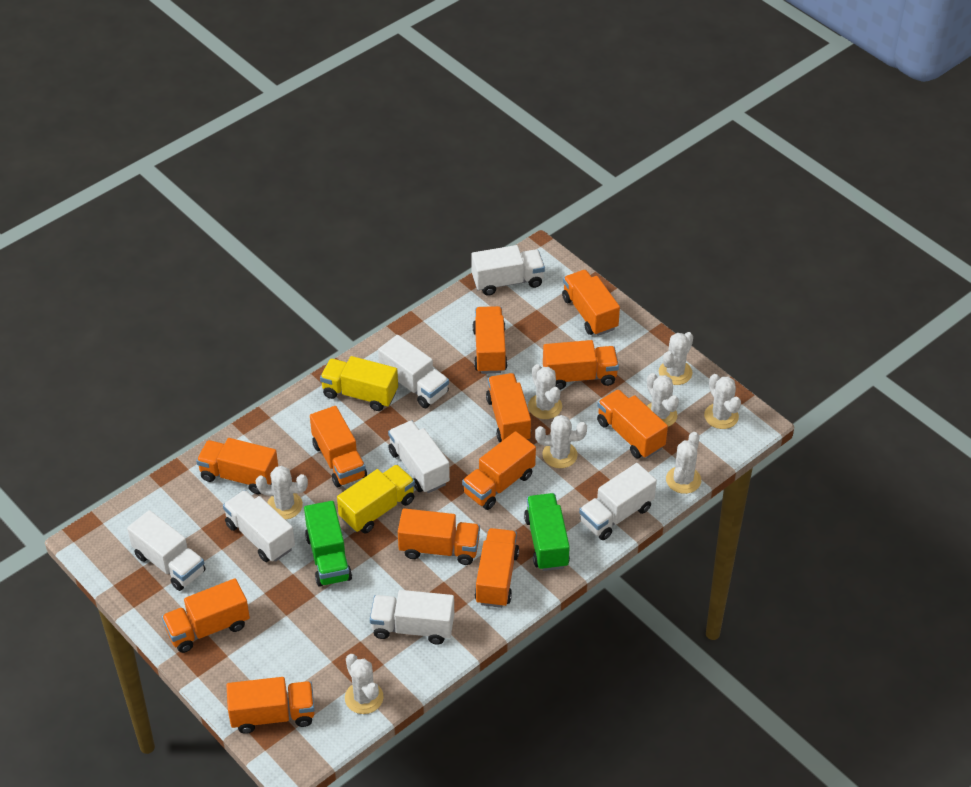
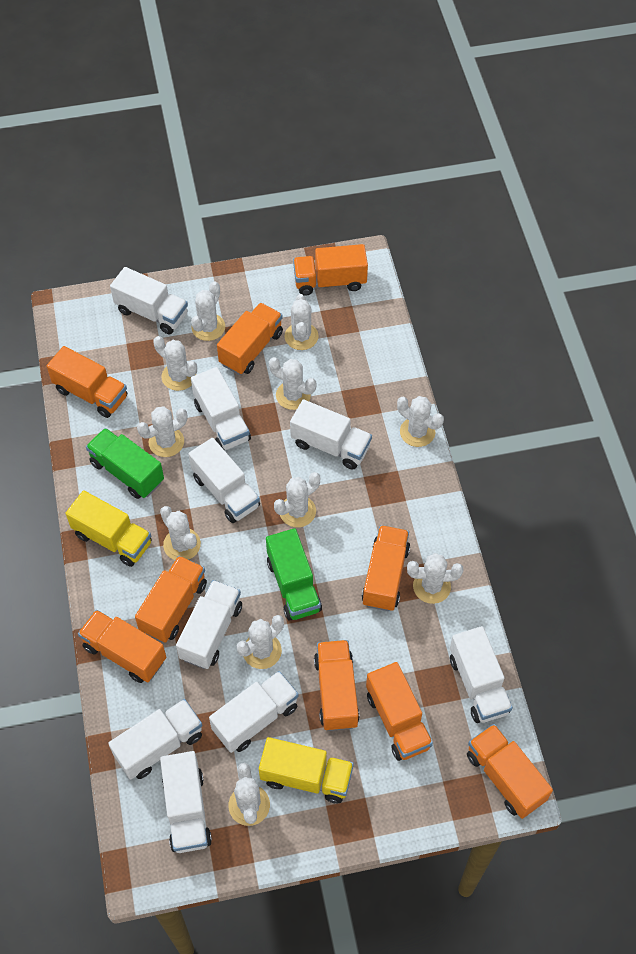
orange truck: [162,578,250,653] [196,438,278,494] [226,677,315,734] [310,406,367,487] [398,508,480,565] [462,431,536,510] [473,306,508,374] [475,528,519,608] [486,373,531,442] [543,340,619,390] [562,270,620,336] [597,389,668,459] = 12 -> [47,346,127,418] [78,610,166,683] [135,556,207,643] [217,303,283,375] [293,244,368,296] [314,640,360,731] [362,525,410,611] [366,662,433,761] [467,724,553,819] = 9
white cactus: [256,466,308,520] [345,654,384,714] [528,364,562,419] [535,415,587,468] [647,373,679,427] [659,332,693,385] [666,432,701,494] [704,374,741,429] = 8 -> [137,406,187,457] [153,336,197,391] [160,506,201,560] [191,281,225,341] [229,763,270,826] [237,615,284,669] [269,357,316,410] [274,472,320,527] [284,294,319,350] [397,396,444,447] [407,553,464,604] = 11
white truck: [127,510,205,591] [223,490,295,562] [370,590,454,645] [378,335,449,408] [388,421,450,493] [471,245,545,296] [579,463,657,540] = 7 -> [108,699,202,780] [110,267,188,334] [160,751,212,853] [176,580,242,669] [189,438,260,523] [191,367,251,451] [209,671,299,753] [290,399,372,470] [450,626,513,723] = 9

